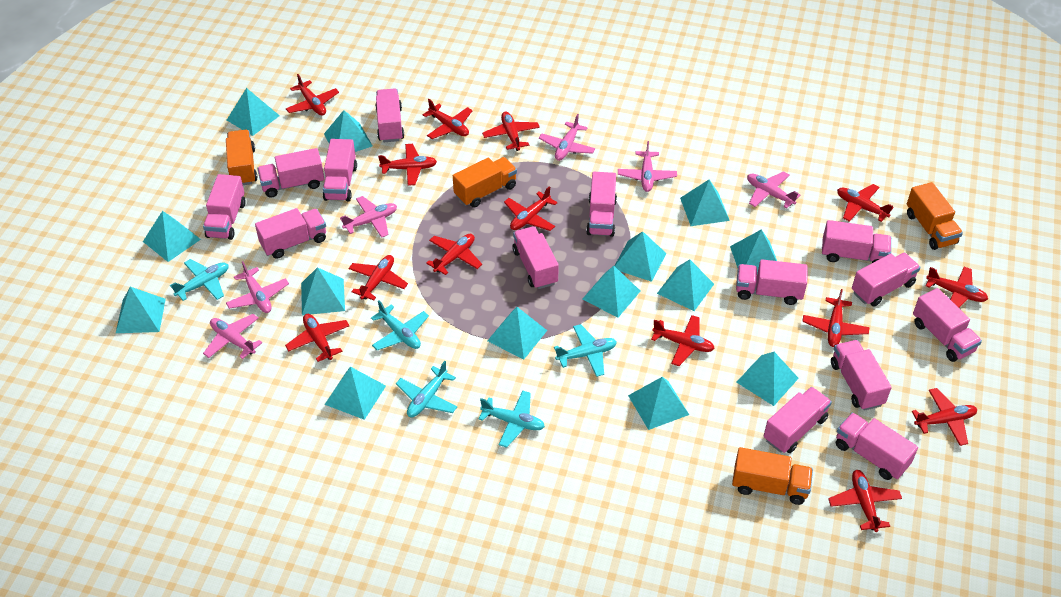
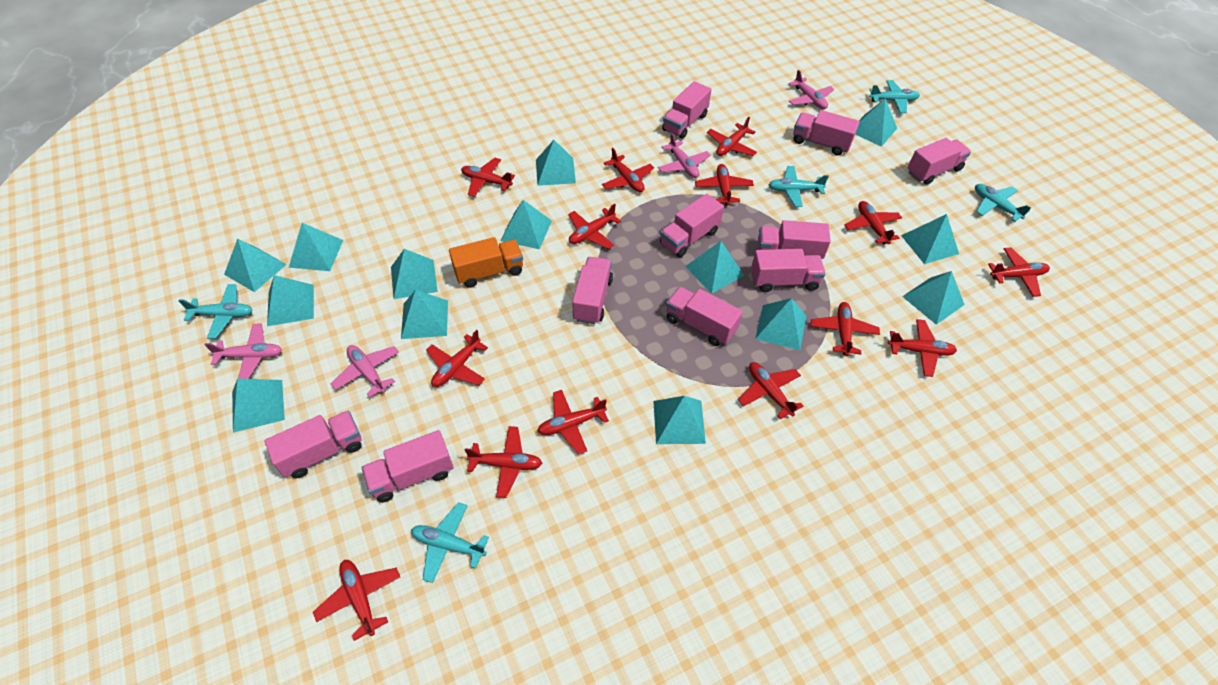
orange truck: [226,130,258,185] [453,157,517,208] [732,447,813,505] [907,182,963,250] = 4 -> [449,237,523,288] = 1
pink plane: [203,314,262,359] [226,261,289,313] [340,196,397,238] [539,114,595,161] [618,141,677,192] [747,171,801,208] = 6 -> [204,323,282,379] [331,345,399,398] [658,133,711,178] [789,70,834,109] = 4
pink truck: [203,174,246,240] [255,208,326,259] [257,148,324,198] [323,139,357,201] [375,89,404,142] [512,226,559,289] [586,172,617,237] [736,259,808,305] [764,387,832,453] [822,220,891,263] [831,340,892,411] [836,413,918,480] [852,253,920,307] [913,288,982,362] = 14 -> [264,411,362,479] [362,430,453,503] [572,257,613,324] [660,194,724,257] [662,81,711,139] [666,287,743,346] [751,249,826,292] [758,220,831,259] [793,110,860,155] [907,138,971,185] = 10

